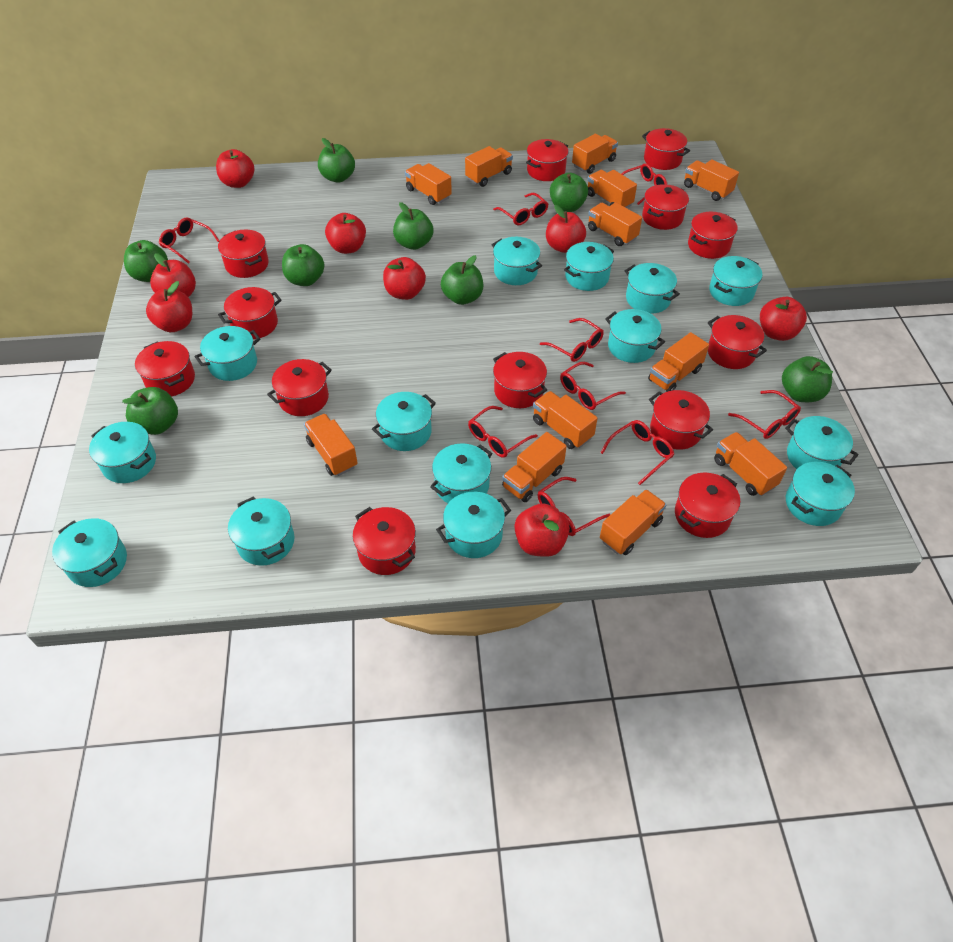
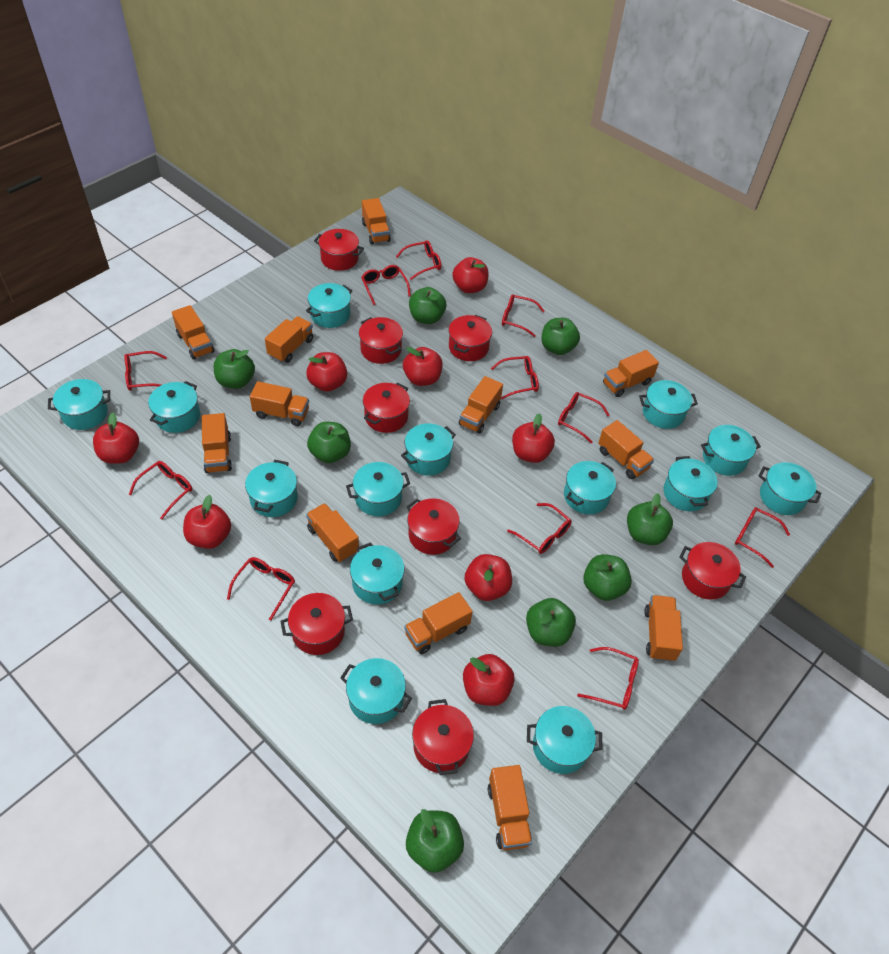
red glasses: [159,217,220,264] [468,406,538,458] [493,193,548,225] [538,477,611,536] [540,318,604,362] [560,362,626,410] [600,420,674,485] [622,163,667,205] [728,390,801,439] = 9 -> [125,351,167,391] [129,461,192,520] [227,557,295,620] [361,265,411,305] [396,241,441,280] [491,356,539,399] [502,294,544,337] [507,503,572,554] [558,392,609,444] [577,647,639,710] [735,507,790,568] = 11
red pot: [135,341,195,396] [218,230,269,278] [218,287,282,339] [267,359,332,416] [353,507,416,575] [493,352,547,408] [526,139,568,181] [642,128,690,170] [642,184,689,230] [649,390,713,450] [675,473,740,538] [688,212,738,259] [708,315,767,369] = 13 -> [280,593,353,655] [314,229,364,271] [359,317,403,364] [363,382,410,433] [406,498,461,555] [412,699,474,775] [449,315,492,361] [679,542,746,600] = 8

